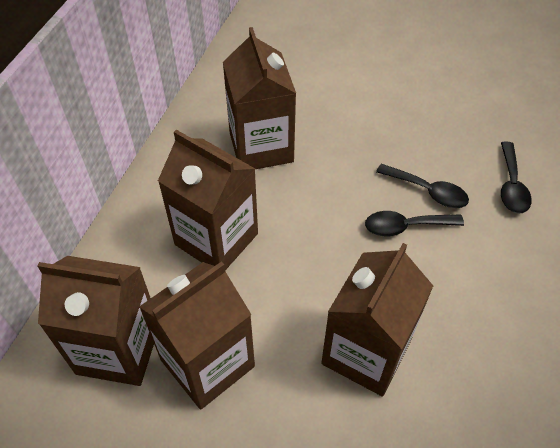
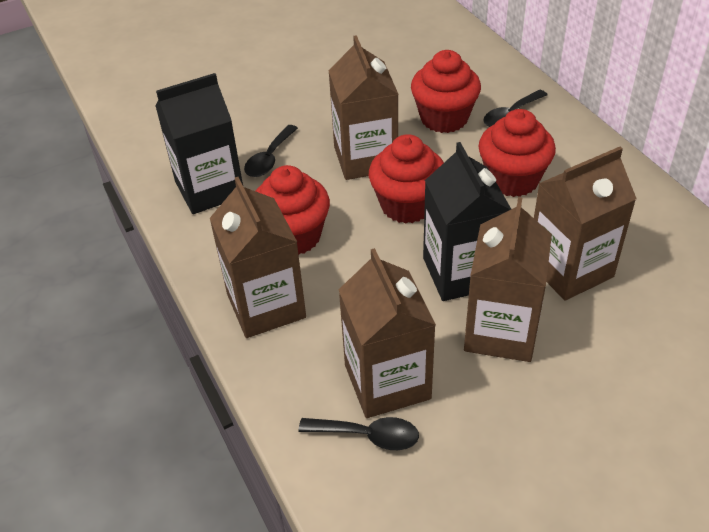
black carton: none = 0 -> [156,73,243,214] [423,142,511,301] = 2
red cupcake: none = 0 -> [256,165,330,255] [369,134,444,223] [411,50,481,133] [479,109,556,197] = 4

